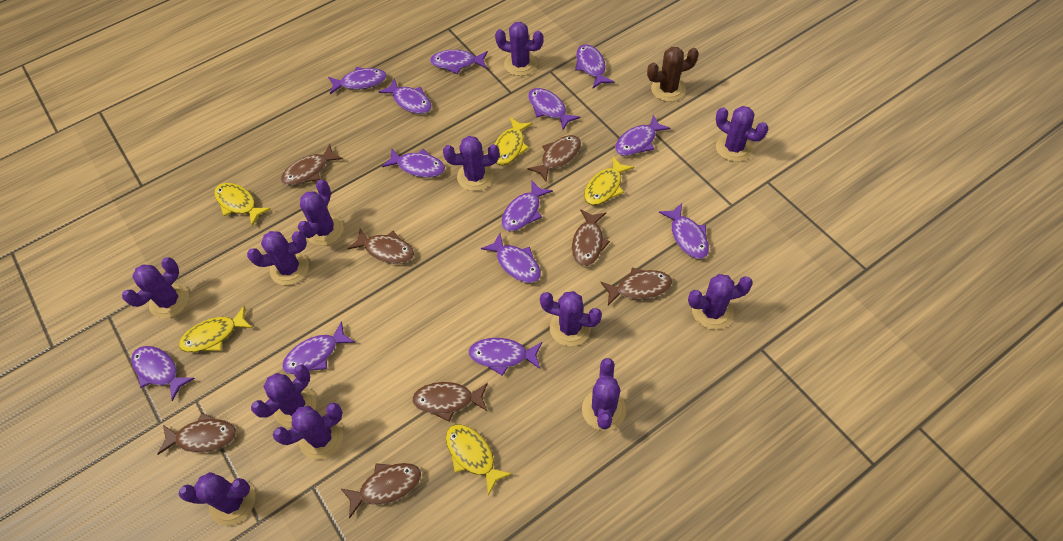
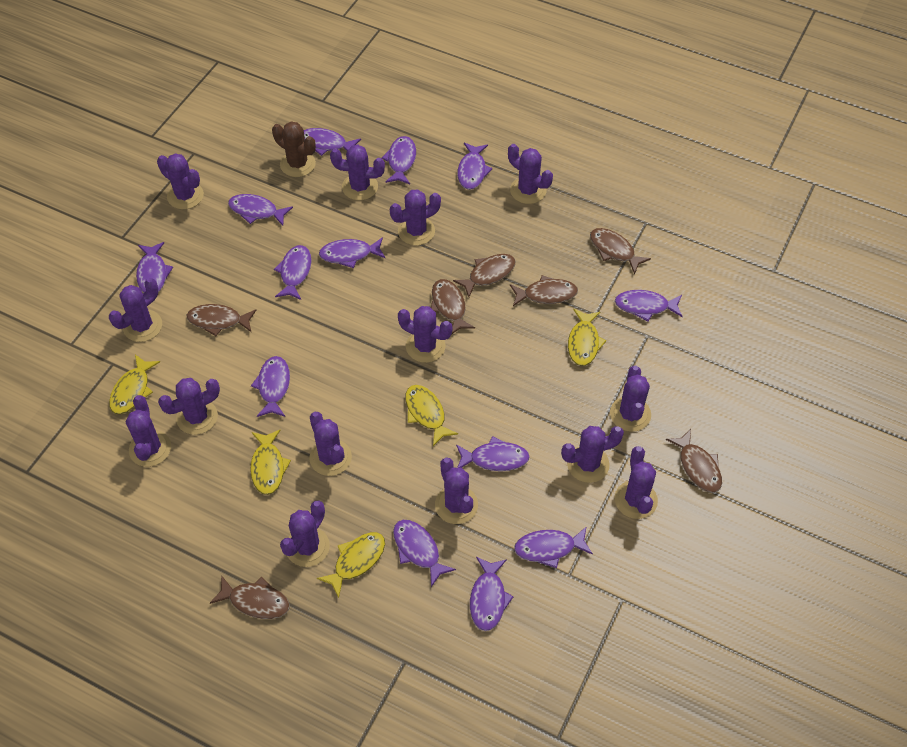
brown fish: [157,413,236,455] [281,144,343,186] [340,463,421,519] [347,229,414,264] [412,382,488,422] [527,135,581,182] [572,209,610,267] [600,268,672,306] = 8 -> [187,304,256,336] [210,575,290,619] [431,279,475,335] [453,254,515,297] [510,275,578,306] [590,228,651,275] [666,429,722,493] = 7
purple cactus: [122,257,189,318] [178,472,255,526] [247,231,309,285] [251,365,316,427] [273,402,343,460] [298,180,344,246] [443,136,499,191] [495,22,543,76] [540,291,602,346] [582,358,626,431] [688,274,753,330] [716,106,768,162] = 12 -> [109,278,162,342] [126,395,171,467] [157,153,204,209] [158,378,220,435] [280,501,330,567] [309,412,352,476] [330,144,385,200] [390,189,441,245] [398,306,452,363] [435,457,478,524] [508,144,553,204] [561,426,624,483] [610,366,651,432] [615,446,658,519] = 14

